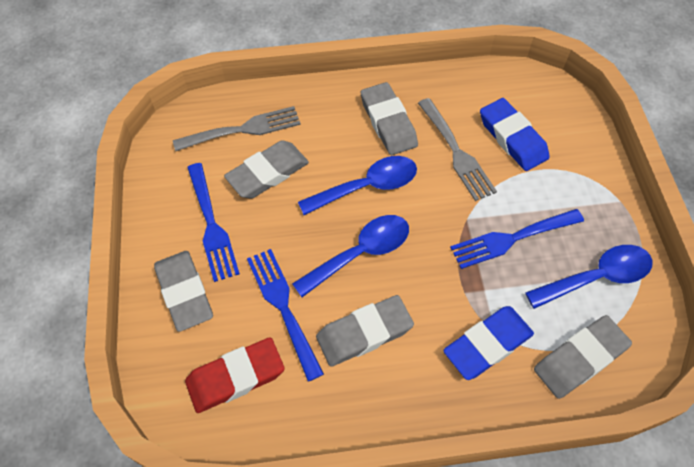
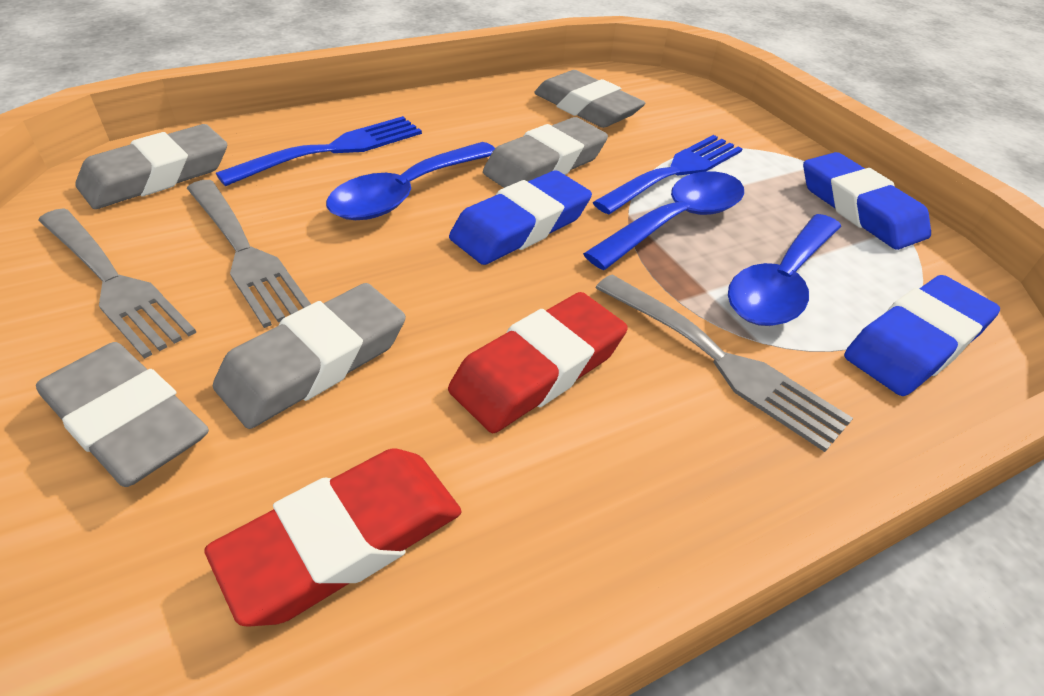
blue eraser: [443,306,534,380] [480,98,550,171] = 2 -> [449,170,592,265] [803,152,931,250] [844,275,1000,396] = 3
blue fork: [187,163,240,282] [247,249,324,382] [450,209,584,269] = 3 -> [216,116,422,186] [593,135,743,214] = 2
grey fork: [173,106,301,151] [418,98,497,201] = 2 -> [38,208,196,359] [187,180,311,328] [595,274,853,452] = 3
red eraser: [185,337,285,413] = 1 -> [205,448,461,627] [448,292,628,433] = 2

